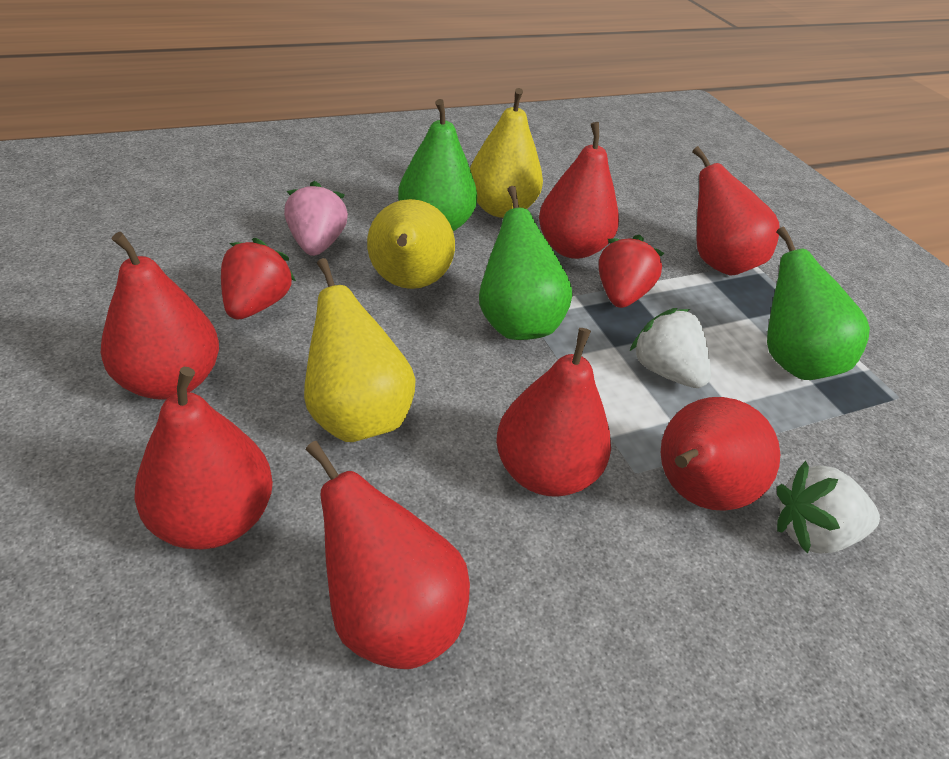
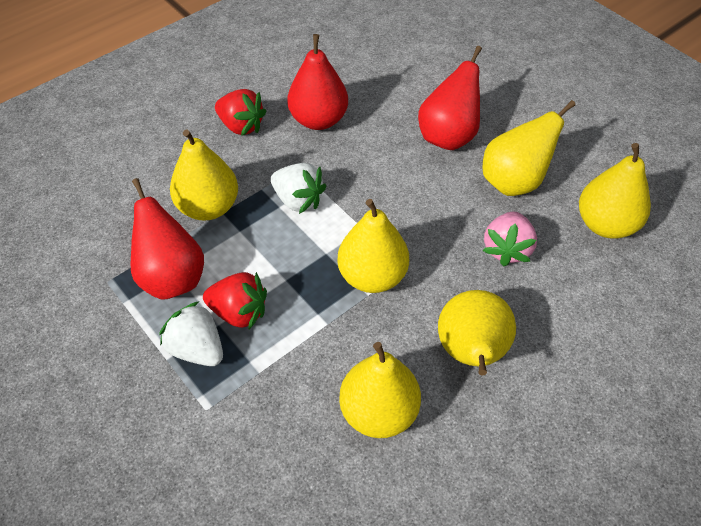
green pear: [398,99,477,231] [479,186,573,340] [767,227,870,380] = 3 -> none = 0
red pear: [101,232,219,400] [135,367,273,550] [306,441,470,669] [496,328,611,497] [539,122,619,259] [661,397,780,511] [692,146,779,276] = 7 -> [130,178,204,300] [287,34,348,130] [418,46,482,150] = 3
yellow pear: [304,258,416,442] [367,199,455,289] [470,88,543,218] = 3 -> [170,130,238,221] [337,199,409,293] [339,342,421,438] [438,290,516,376] [482,100,576,196] [579,143,651,239] = 6

